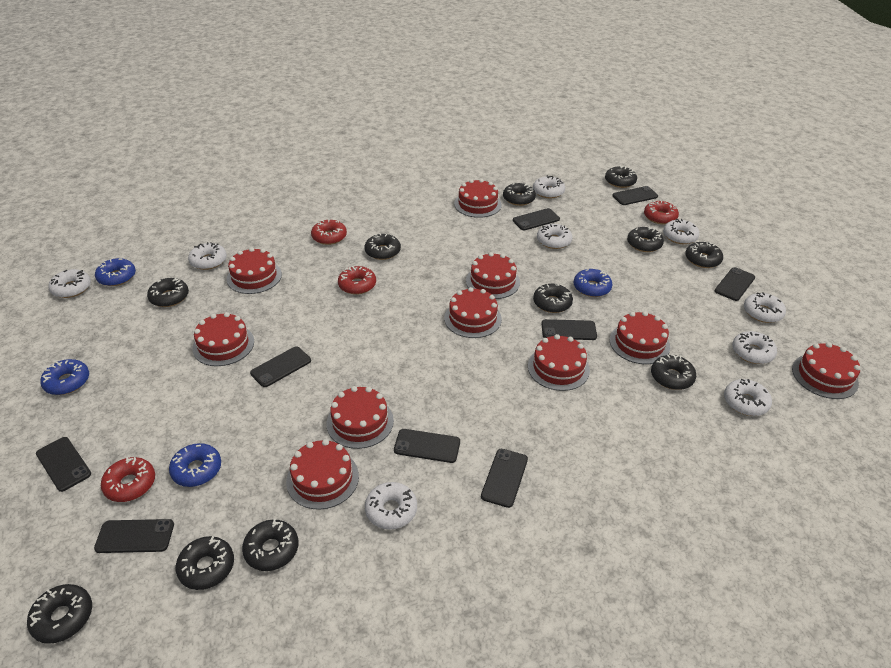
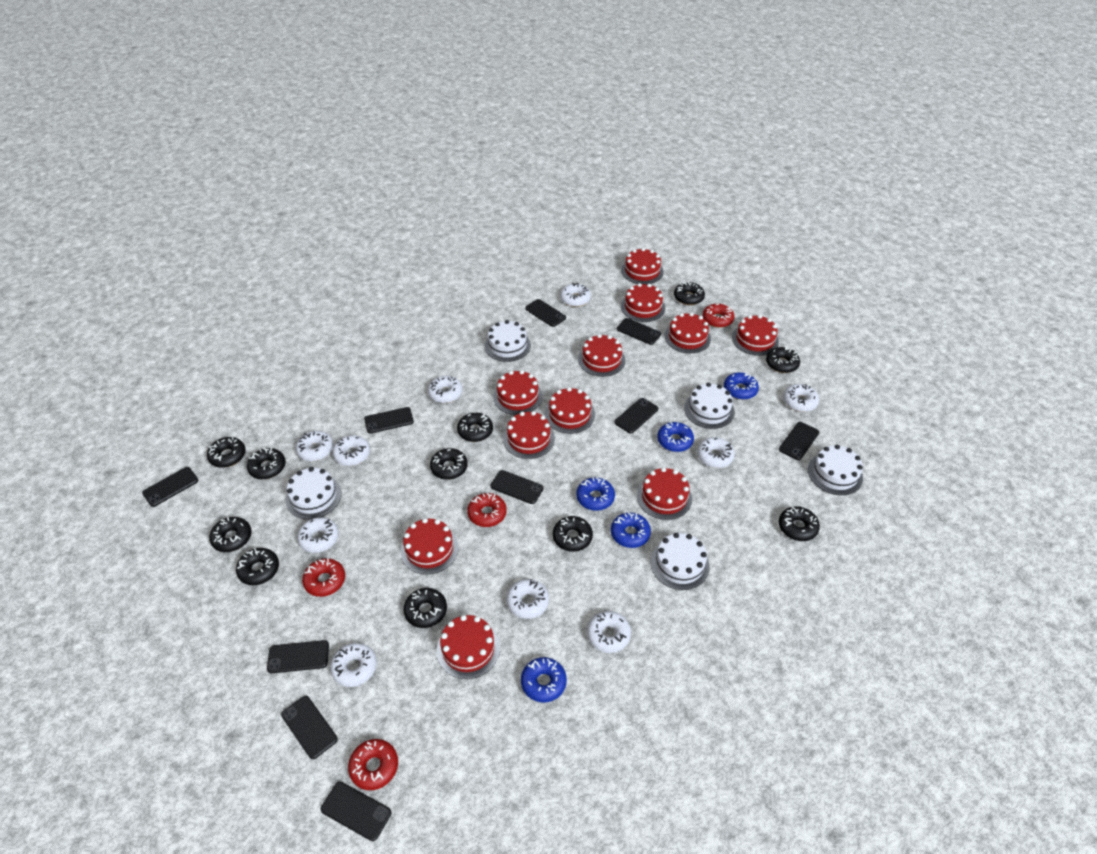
black phone: [36,437,91,492] [94,519,174,553] [250,346,311,387] [394,429,460,463] [481,449,528,508] [513,208,560,230] [541,319,597,340] [612,186,658,205] [715,267,755,301] = 9 -> [142,467,198,507] [267,640,329,673] [281,696,338,759] [321,782,391,841] [364,407,414,434] [490,470,544,504] [525,299,566,327] [614,398,658,433] [617,318,661,345] [779,422,819,460] = 10
blue donut: [40,359,89,395] [95,258,136,286] [169,443,221,487] [574,269,612,297] = 4 -> [521,657,567,702] [576,477,615,511] [611,513,651,548] [657,422,694,452] [724,372,759,400] = 5
red cake: [192,312,254,366] [227,247,282,294] [286,439,359,510] [327,386,394,449] [444,287,502,338] [454,179,502,218] [466,252,520,299] [528,334,590,391] [610,311,670,364] [792,342,861,399] = 10 -> [400,518,459,574] [437,615,500,679] [493,370,543,415] [503,411,555,459] [545,387,595,434] [578,334,626,377] [621,248,664,284] [621,283,665,322] [637,467,692,520] [665,312,711,353] [732,315,779,356] = 11
white cake: none = 0 -> [286,467,342,519] [484,320,531,362] [650,533,710,590] [684,383,735,429] [808,445,863,495] = 5
white donut: [48,269,91,298] [188,242,227,270] [365,482,417,529] [533,175,565,198] [537,224,572,249] [663,219,700,244] [724,379,772,416] [732,331,777,364] [744,292,786,323] = 9 -> [296,431,333,461] [297,517,339,553] [330,643,377,687] [332,435,370,466] [428,376,462,403] [506,579,549,619] [560,283,591,307] [587,611,631,653] [697,437,735,468] [783,384,819,412] = 10

